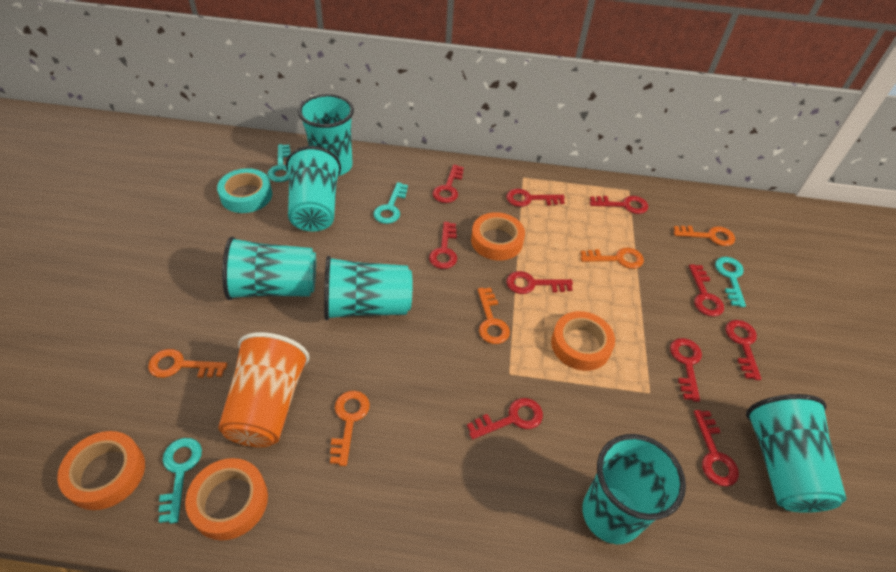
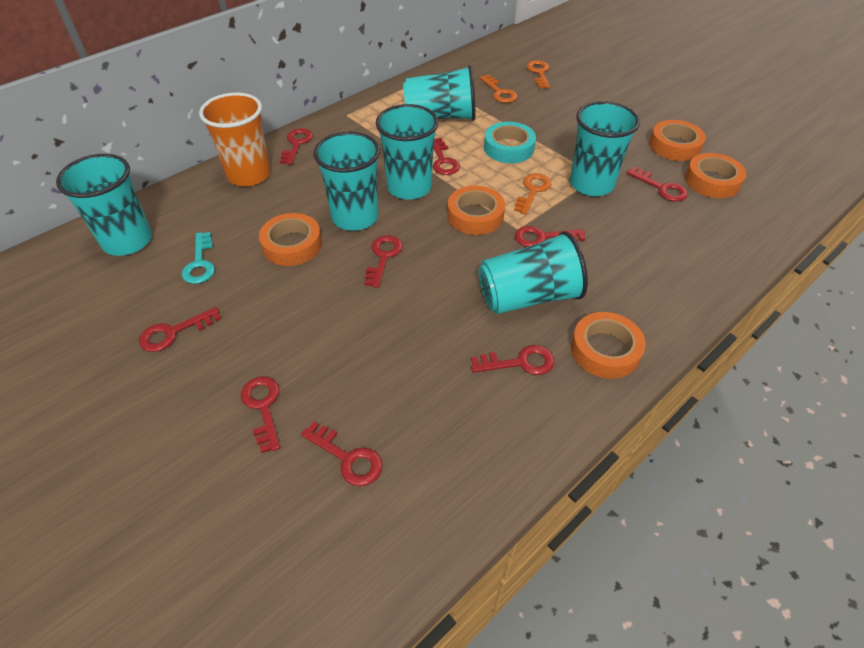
orange key: [148,349,228,378] [330,391,370,466] [478,288,510,344] [580,248,644,269] [674,226,735,246] = 5 -> [480,75,517,103] [514,173,551,215] [526,60,550,88] = 3
orange tape: [57,431,145,510] [185,458,268,541] [471,212,525,261] [551,311,615,371] = 4 -> [259,213,322,266] [447,186,505,235] [571,312,646,379] [649,120,706,161] [685,153,746,198] = 5
red key: [429,222,457,269] [433,164,464,203] [467,398,543,440] [506,189,565,207] [506,271,573,294] [590,196,648,214] [670,338,702,402] [689,264,724,317] [694,410,739,486] [725,320,762,380] = 10 -> [139,307,221,352] [241,376,280,453] [280,128,313,165] [301,422,382,486] [364,235,403,288] [433,138,460,175] [471,345,555,375] [515,226,585,247] [626,167,688,202] = 9
turquoise key: [159,438,202,523] [268,144,291,182] [373,182,408,224] [715,257,746,307] = 4 -> [182,232,215,284] = 1

